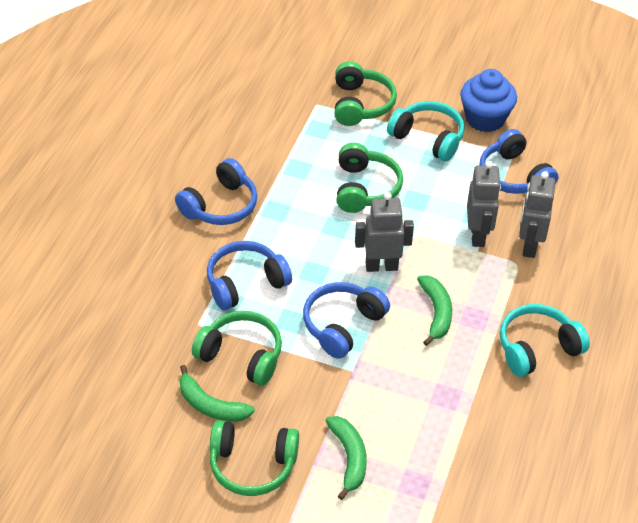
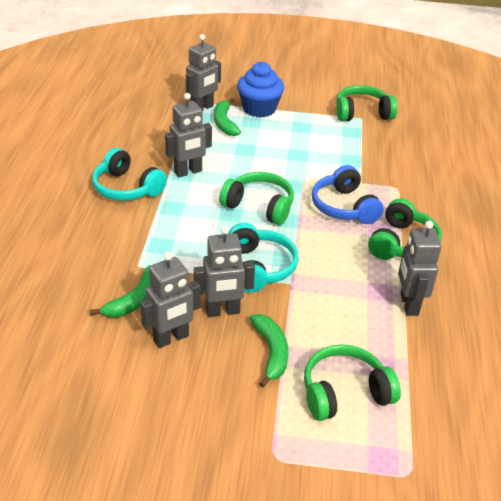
blue headphones: [175,158,257,225] [207,241,292,310] [303,282,390,359] [479,129,559,194] = 4 -> [312,165,384,224] = 1
grey robot: [355,192,414,272] [467,161,501,247] [519,171,556,258] = 3 -> [140,252,201,348] [165,93,212,178] [186,34,221,111] [194,226,255,317] [398,221,441,316] = 5

